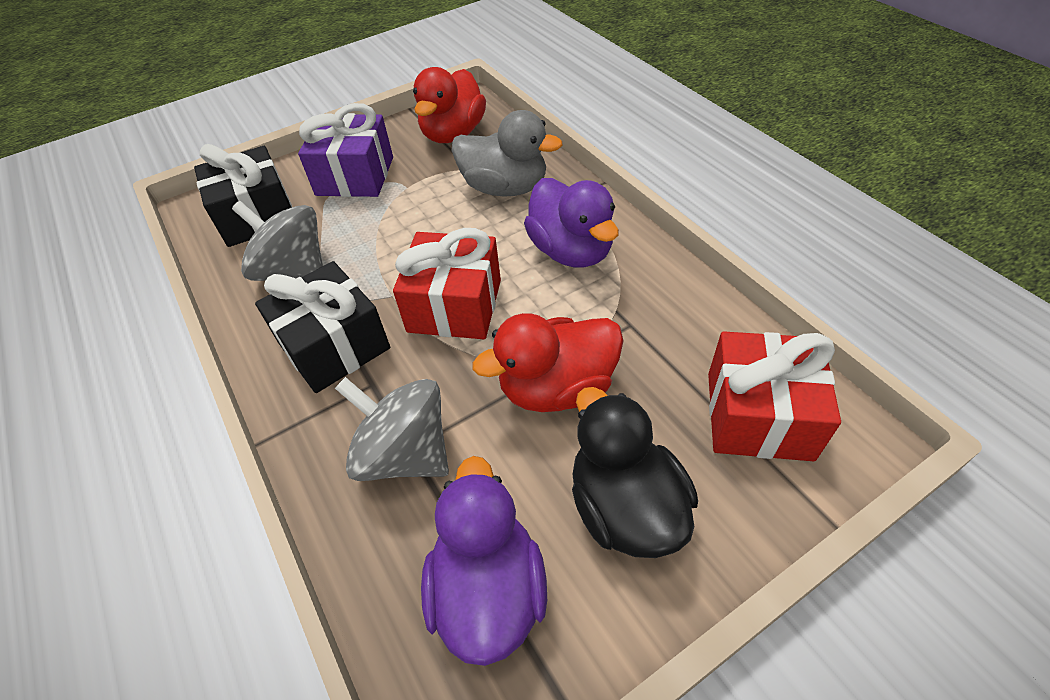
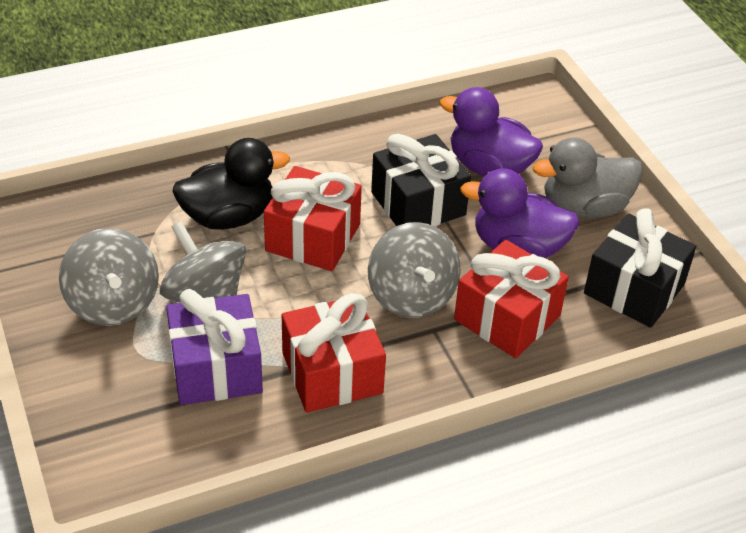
grey spinning top: [232,201,323,281] [335,377,449,481] = 2 -> [59,228,159,326] [160,221,246,303] [368,222,460,318] = 3
red duck: [413,67,486,143] [472,313,623,412] = 2 -> none = 0
red gift: [393,228,501,339] [708,331,841,461] = 2 -> [264,166,362,271] [282,293,386,413] [454,240,569,358] = 3

